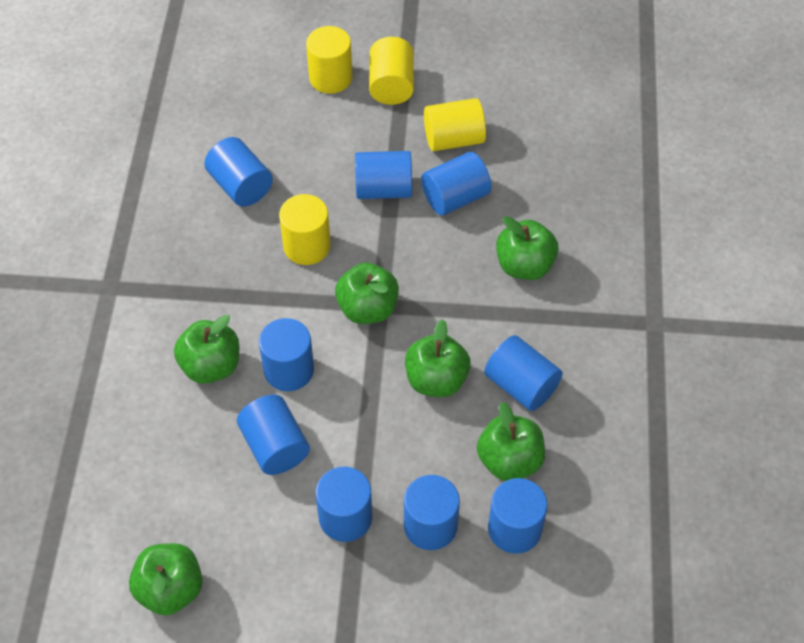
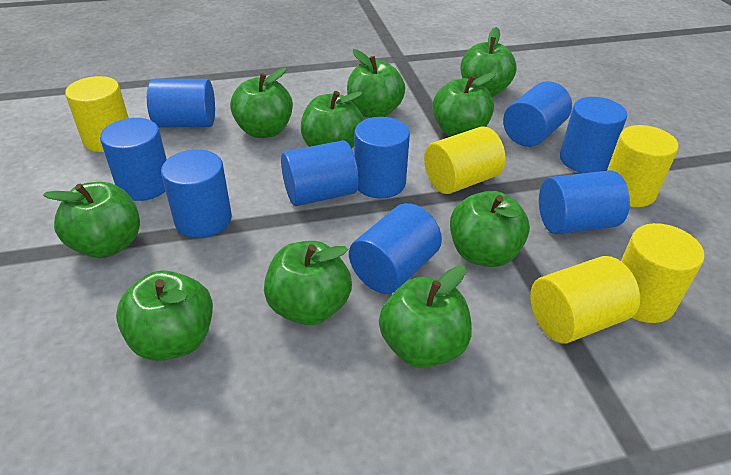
green apple: [129,543,203,616] [174,315,240,384] [335,263,399,324] [405,319,471,397] [477,402,545,481] [496,216,559,280] = 6 -> [43,182,140,258] [116,270,213,361] [230,68,293,138] [264,241,352,325] [301,91,364,149] [347,49,405,118] [379,265,472,368] [432,72,496,137] [450,191,530,267] [461,27,516,97] = 10
yellow cylinder: [279,194,331,265] [306,26,353,94] [369,37,414,105] [424,98,486,151] = 4 -> [65,76,129,152] [424,126,506,194] [530,256,640,343] [607,125,679,207] [621,223,704,323] = 5

